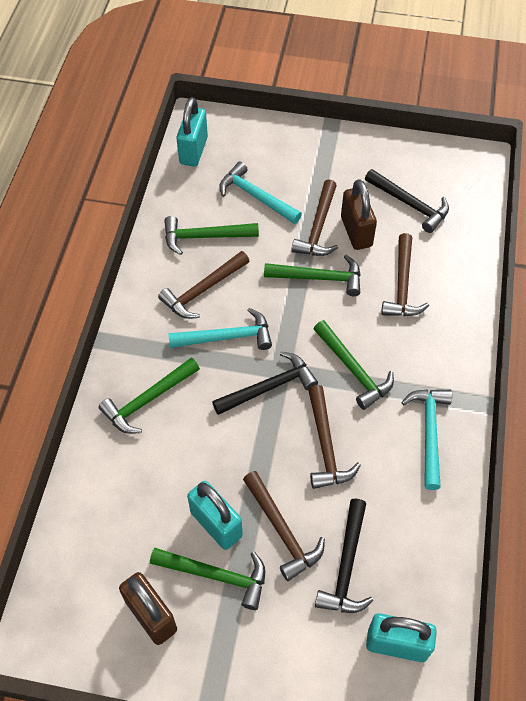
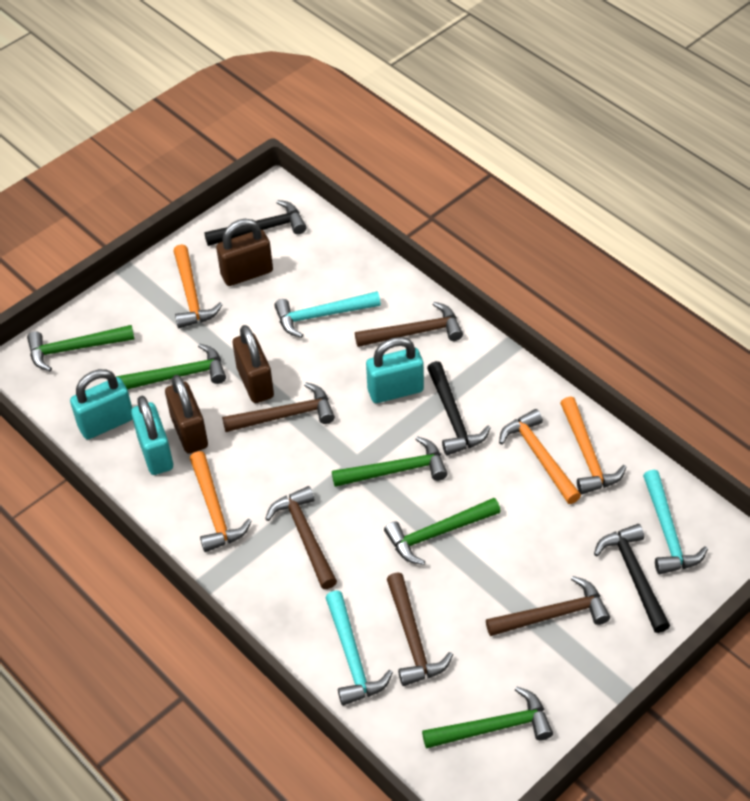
brown padlock: [119,572,177,645] [341,179,377,250] = 2 -> [165,375,208,454] [216,219,273,286] [233,325,274,403] = 3
orange hammer: none = 0 -> [173,244,222,328] [190,451,251,552] [499,409,581,504] [560,396,627,494] = 4

